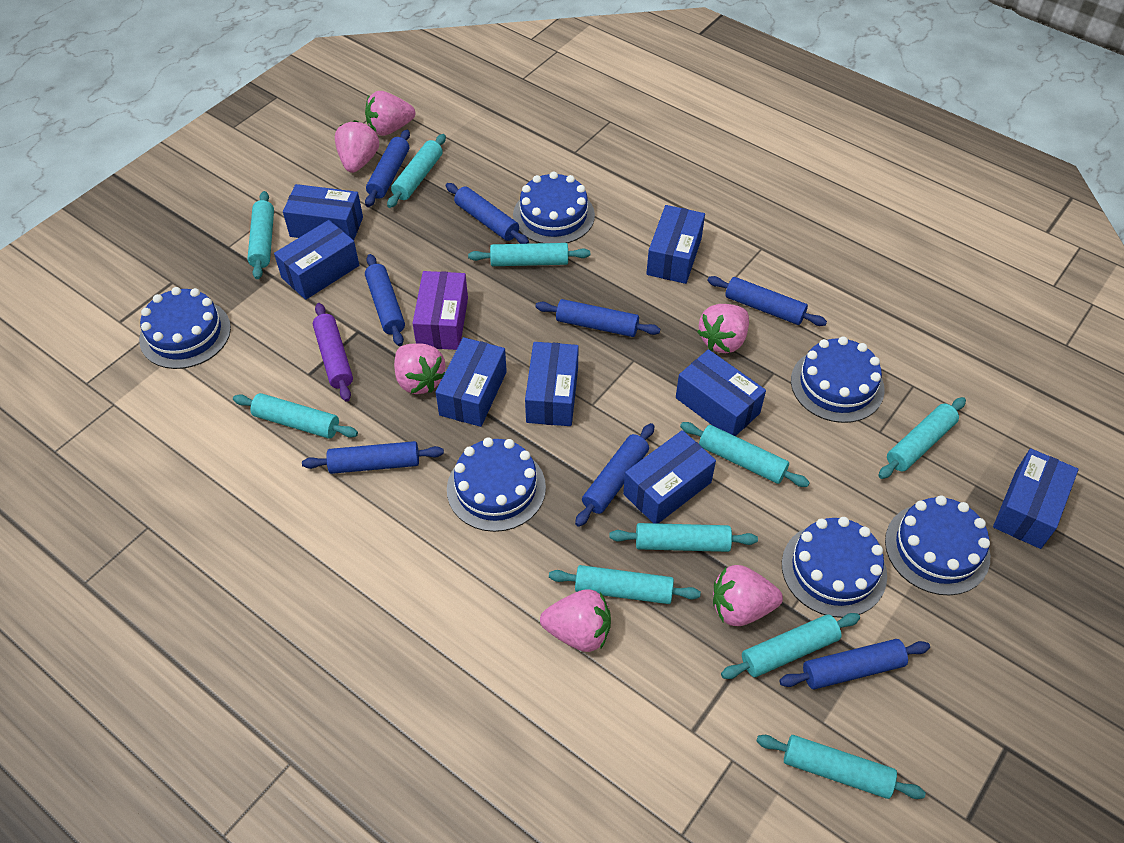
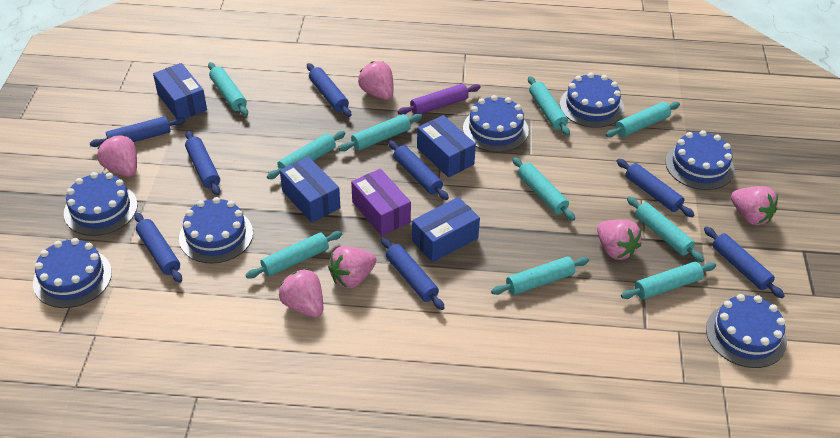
blue box: [274,220,359,300] [283,184,363,240] [436,337,507,427] [525,342,579,426] [623,430,716,523] [646,205,705,284] [676,349,766,436] [993,448,1079,549] = 8 -> [153,63,207,119] [280,156,341,223] [412,197,480,262] [417,115,476,177] = 4
blue cake: [139,287,231,369] [447,437,546,532] [513,171,595,243] [782,517,887,618] [791,336,885,423] [885,495,990,595] = 6 -> [33,238,112,308] [64,172,138,236] [179,197,253,264] [463,95,529,152] [560,72,624,128] [665,130,735,190] [706,294,787,368] = 7

